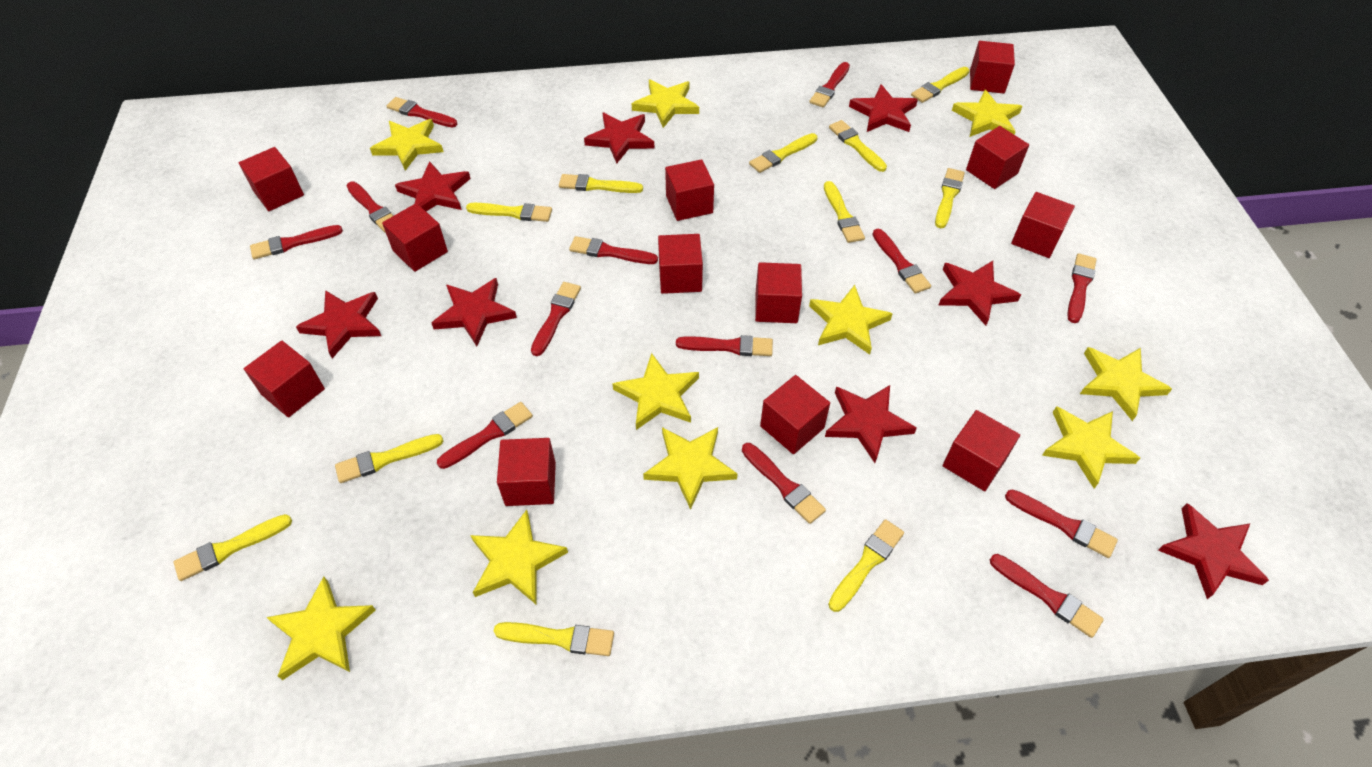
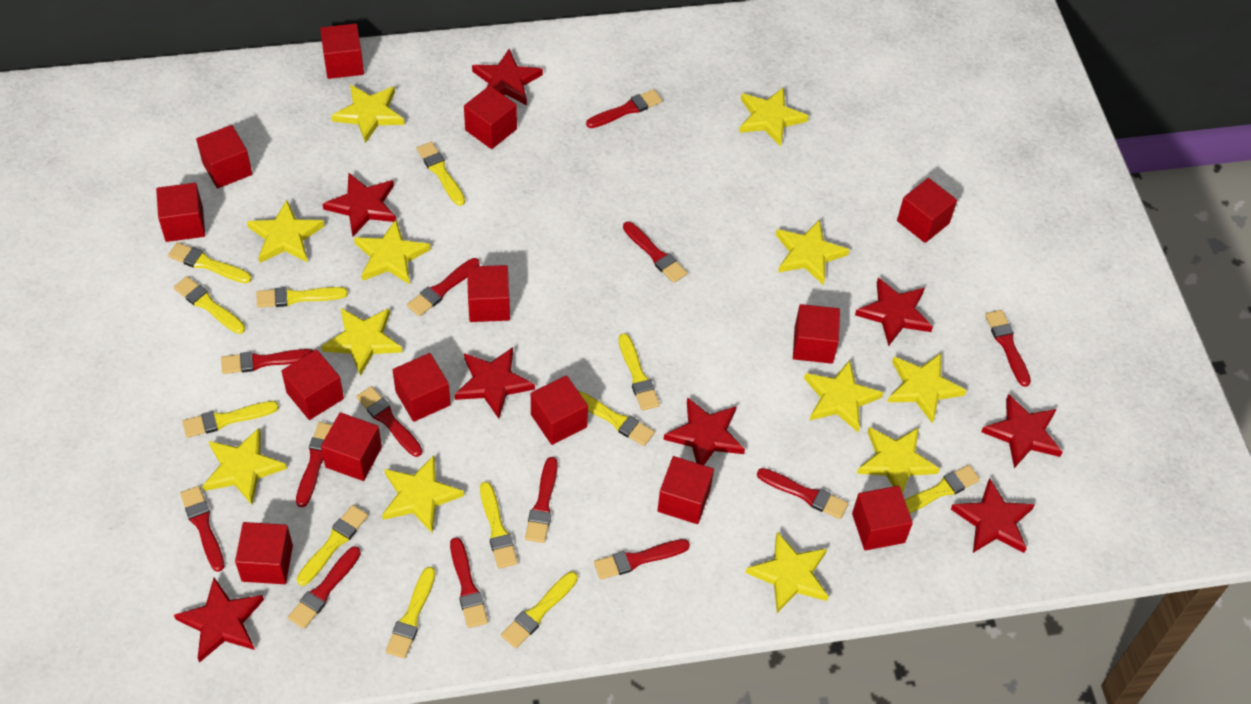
red cube: [239,147,304,211] [244,340,325,417] [382,203,448,272] [497,438,556,506] [658,234,703,294] [665,159,714,221] [755,262,802,323] [760,375,830,454] [942,410,1020,491] [966,126,1029,189] [970,41,1015,94] [1011,192,1075,258] = 12 -> [156,183,205,242] [196,125,252,188] [235,522,293,584] [281,349,344,420] [320,24,364,79] [321,412,382,481] [393,353,451,422] [464,86,517,149] [467,265,510,322] [531,375,588,445] [658,456,714,524] [793,304,840,364] [852,486,913,551] [897,178,957,243] = 14
yellow brush: [173,514,292,581] [335,434,443,483] [466,203,552,222] [494,622,614,656] [559,174,643,193] [749,133,817,173] [824,181,865,243] [828,519,904,612] [829,120,887,172] [911,67,969,103] [935,168,965,228] = 11 -> [168,242,252,283] [174,276,245,334] [182,401,279,438] [256,287,348,308] [297,505,368,586] [386,567,436,659] [417,142,465,206] [480,482,518,569] [501,572,578,648] [578,391,655,446] [619,333,660,411] [905,465,980,513] = 12
yellow star: [266,576,376,680] [370,119,443,171] [470,510,568,605] [612,353,699,430] [632,80,699,128] [643,427,737,510] [809,285,893,355] [952,90,1022,137] [1042,406,1140,488] [1080,347,1172,421] = 10 -> [202,428,287,505] [247,200,325,263] [321,308,402,376] [331,84,405,143] [354,220,431,285] [382,455,464,533] [739,87,809,146] [746,532,829,613] [776,219,850,285] [804,360,884,432] [857,427,940,494] [887,353,967,423] = 12

